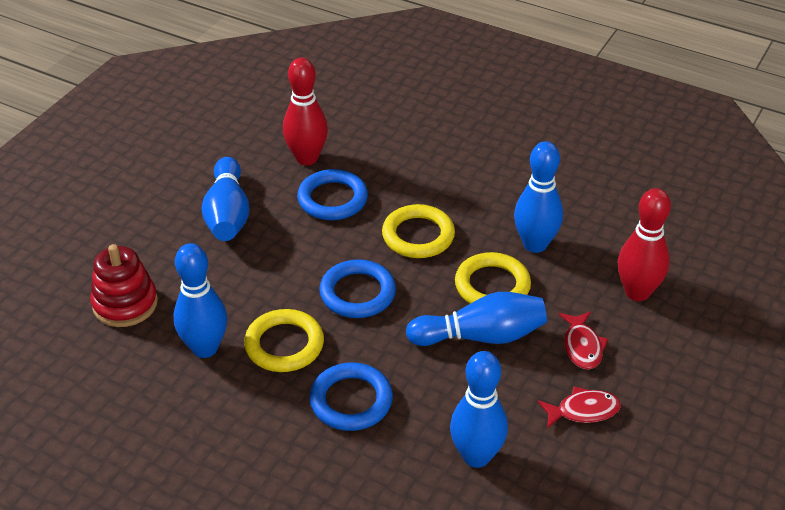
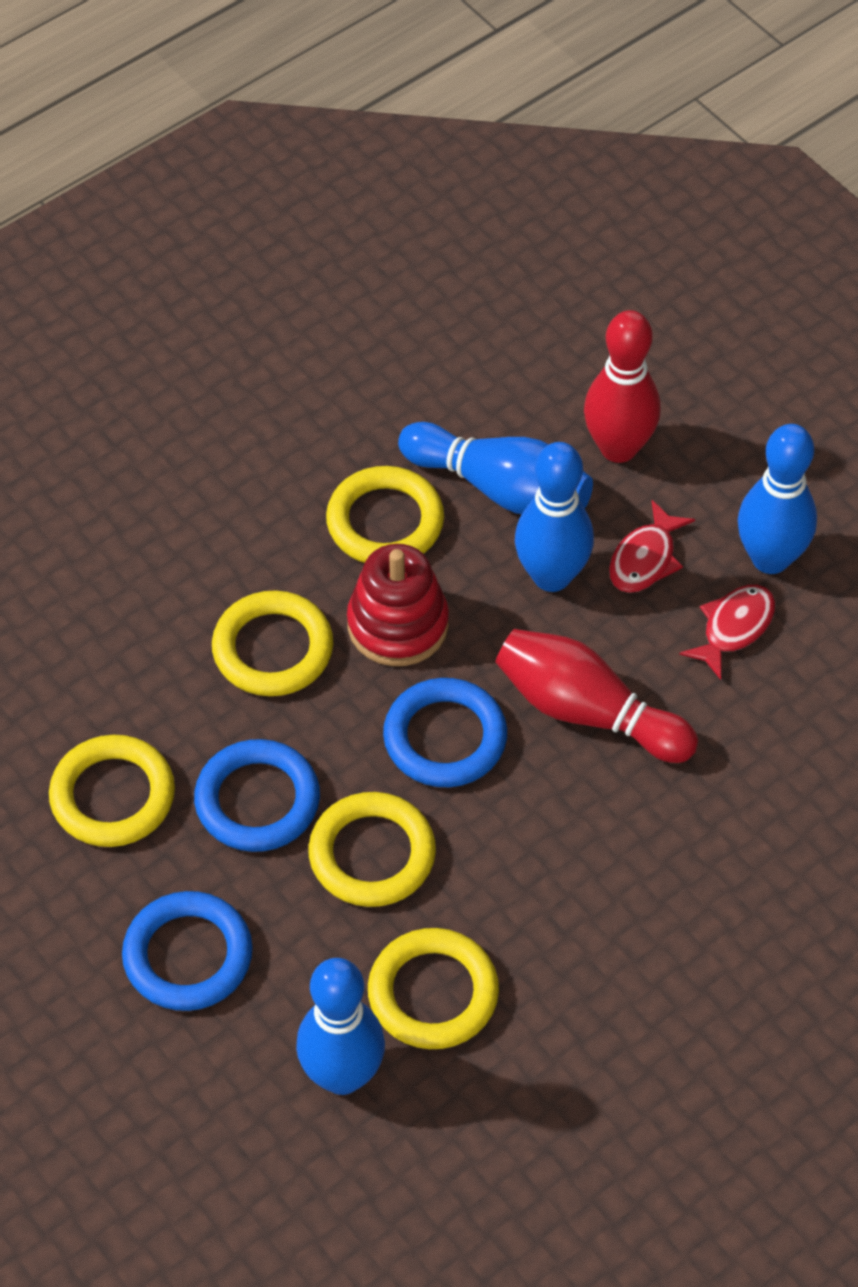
blue bowling pin: [174,243,227,358] [201,157,250,241] [406,292,547,346] [450,351,508,468] [514,141,563,253] = 5 -> [296,958,385,1095] [398,422,593,514] [515,442,594,592] [738,424,817,574] = 4
yellow ring: [244,309,324,372] [382,204,455,258] [455,252,531,304] = 3 -> [49,735,175,847] [212,590,333,696] [308,792,436,907] [326,466,444,563] [368,928,499,1049] = 5

